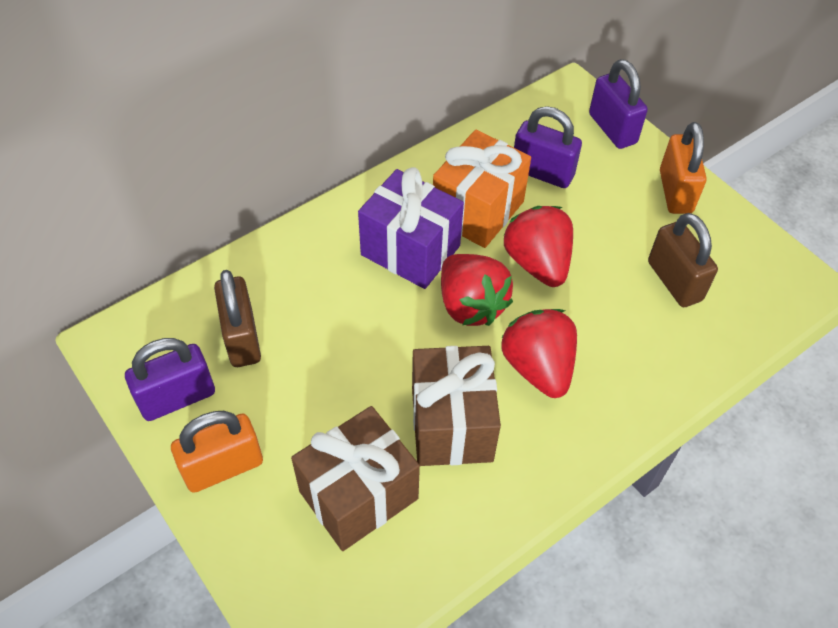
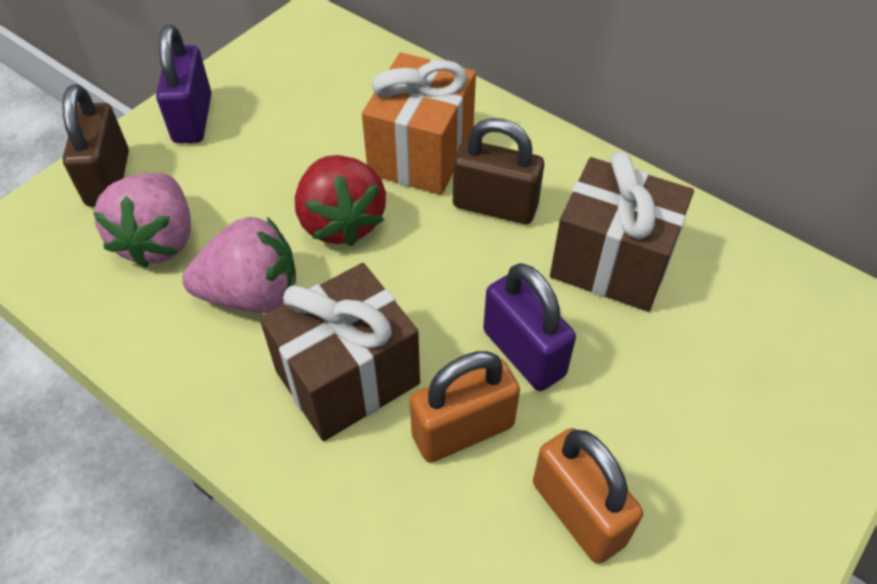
pink strawberry: none = 0 -> [93,173,191,268] [182,217,296,313] = 2
purple gift: [358,167,464,289] = 1 -> none = 0
purple padlock: [125,338,215,421] [514,106,582,188] [589,59,648,149] = 3 -> [156,25,212,143] [483,263,576,391] = 2
red strawberry: [441,254,513,326] [501,309,577,398] [503,206,573,287] = 3 -> [295,155,386,246] = 1

